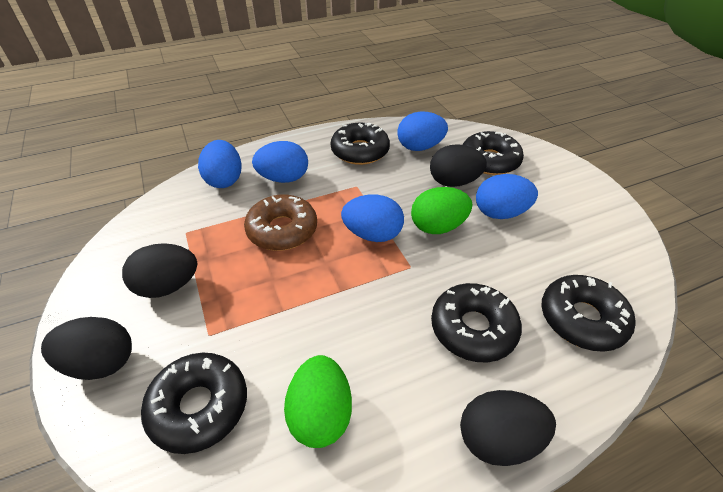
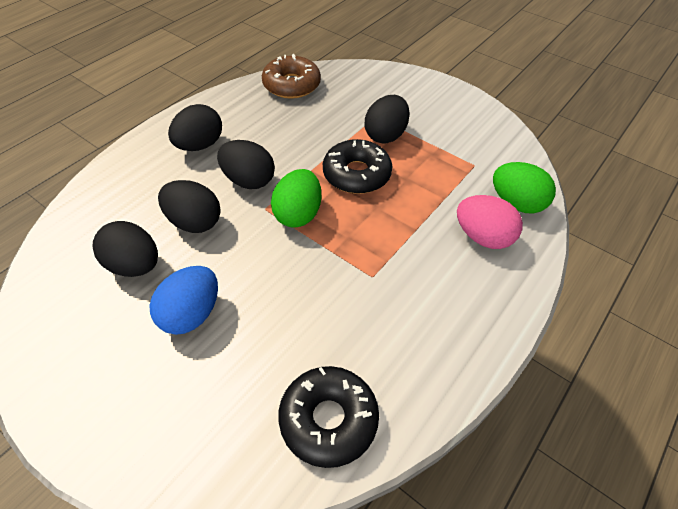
black donut: [141,353,247,454] [331,123,390,165] [431,283,522,362] [463,131,524,175] [541,275,635,352] = 5 -> [278,366,379,468] [323,139,392,194] = 2
black egg: [41,317,132,380] [122,243,197,298] [430,144,487,187] [460,390,556,466] = 4 -> [92,221,158,277] [158,180,221,233] [168,104,222,151] [217,140,275,189] [365,95,410,143] = 5
blue egg: [198,140,242,188] [252,141,308,183] [341,194,404,242] [397,112,448,151] [476,174,538,219] = 5 -> [149,266,218,335] = 1
pink egg: none = 0 -> [457,195,523,249] = 1

